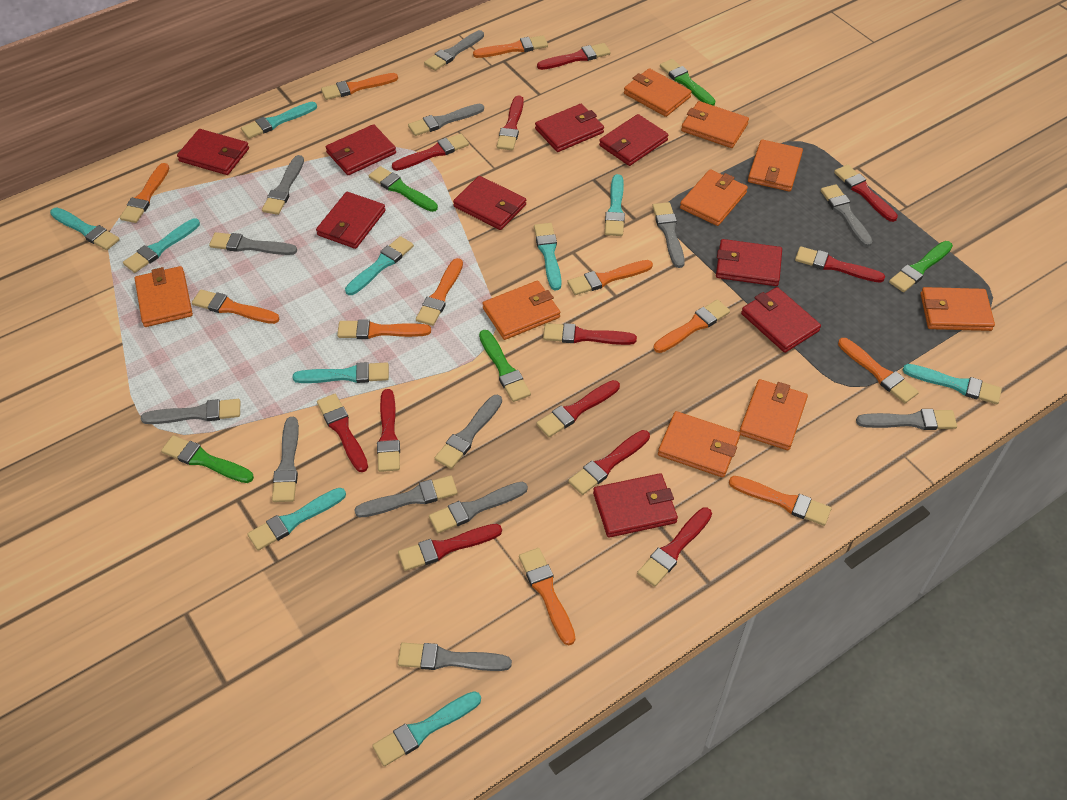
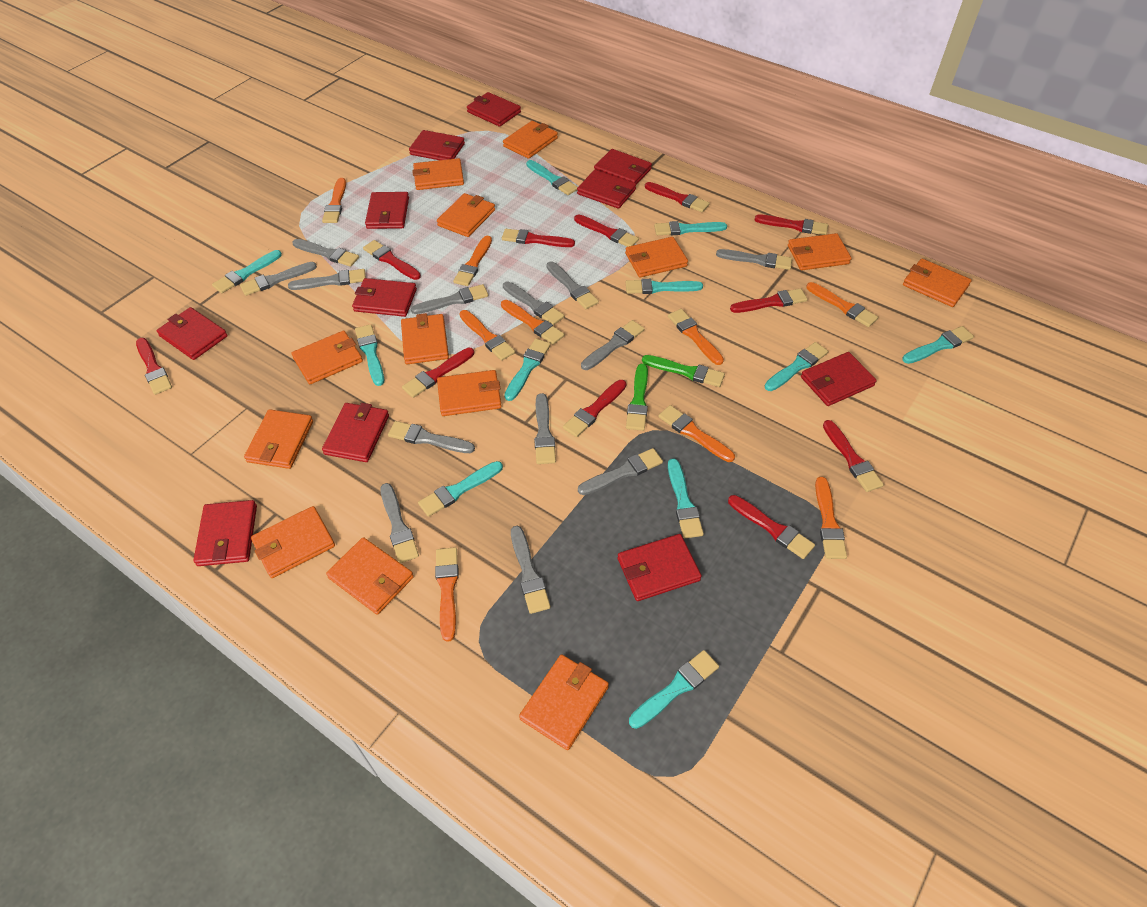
green brush: [161,435,254,483] [369,166,438,212] [479,330,531,402] [660,59,715,106] [889,241,953,292] = 5 -> [626,364,648,431] [642,355,725,387] = 2
orange brush: [120,163,169,223] [192,289,280,324] [321,73,398,100] [337,319,431,339] [416,258,463,326] [473,35,548,58] [519,548,576,645] [567,260,653,295] [654,300,730,353] [729,476,831,526] [838,338,919,403] = 11 -> [322,178,346,223] [435,547,459,642] [453,236,492,286] [460,310,515,361] [501,300,564,345] [658,405,735,462] [668,309,724,365] [806,282,878,327] [815,477,847,559] = 9
orange wallet: [135,266,193,327] [482,281,560,340] [624,68,691,117] [658,411,740,478] [680,169,748,226] [681,101,749,148] [739,379,808,450] [748,140,803,192] [921,287,995,331] = 9 -> [244,409,313,469] [251,506,335,578] [292,331,363,384] [326,537,414,615] [401,313,449,364] [412,158,464,190] [437,193,495,237] [437,370,501,416] [503,121,558,159] [519,654,609,750] [625,237,688,277] [788,233,852,270] [903,259,972,307] = 13
red brush: [317,394,368,472] [377,389,400,472] [392,133,469,171] [398,524,502,571] [496,96,524,150] [536,380,620,437] [537,43,611,70] [543,323,637,345] [568,430,650,495] [637,507,712,587] [795,246,885,283] [834,165,898,222] = 12 -> [136,338,172,395] [363,240,421,280] [402,348,474,398] [502,229,575,247] [563,380,626,437] [574,215,639,247] [645,182,710,212] [728,495,815,559] [730,288,808,313] [755,214,828,235] [823,420,884,492] = 11
red wallet: [177,129,249,175] [316,192,385,249] [326,124,396,175] [453,176,526,230] [535,104,604,152] [593,473,678,538] [599,114,668,166] [716,239,782,286] [741,287,821,353] = 9 -> [156,307,228,360] [193,500,257,566] [322,403,389,462] [352,278,417,317] [365,192,409,229] [409,130,465,160] [467,92,521,127] [577,169,636,209] [594,149,652,185] [618,534,702,601] [801,352,877,406] = 11
turquoise brush: [50,208,120,250] [123,218,200,273] [241,102,317,139] [247,488,346,551] [293,362,389,383] [345,236,414,295] [372,691,481,766] [534,223,562,290] [604,174,625,236] [902,364,1002,404] = 10 -> [212,250,282,293] [355,324,384,386] [418,461,503,517] [504,339,551,401] [526,160,578,195] [626,279,703,294] [629,650,719,729] [654,221,727,235] [668,459,704,538] [765,342,828,391] [903,326,974,364] = 11

